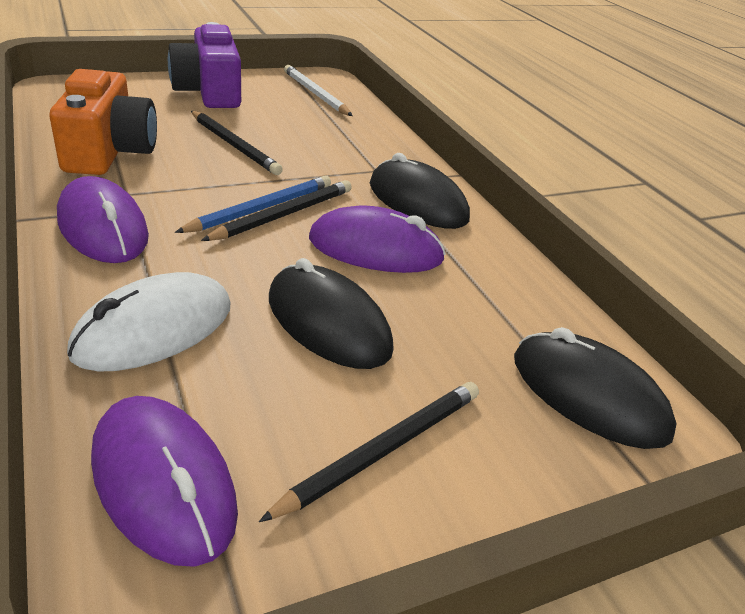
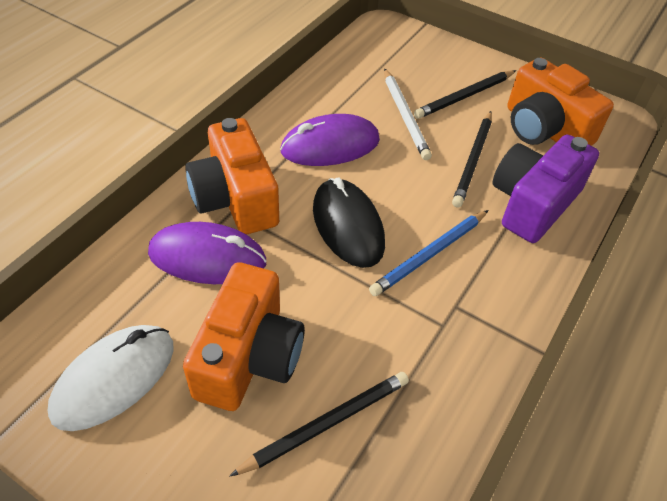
black mouse: [269,258,394,369] [370,153,470,229] [514,327,677,449] = 3 -> [313,178,385,268] = 1
orange camera: [49,69,157,175] = 1 -> [183,262,305,411] [185,118,279,235] [507,57,614,146] = 3
purple mouse: [57,176,149,263] [91,396,238,567] [309,206,446,273] = 3 -> [148,222,267,284] [280,114,380,166] = 2

